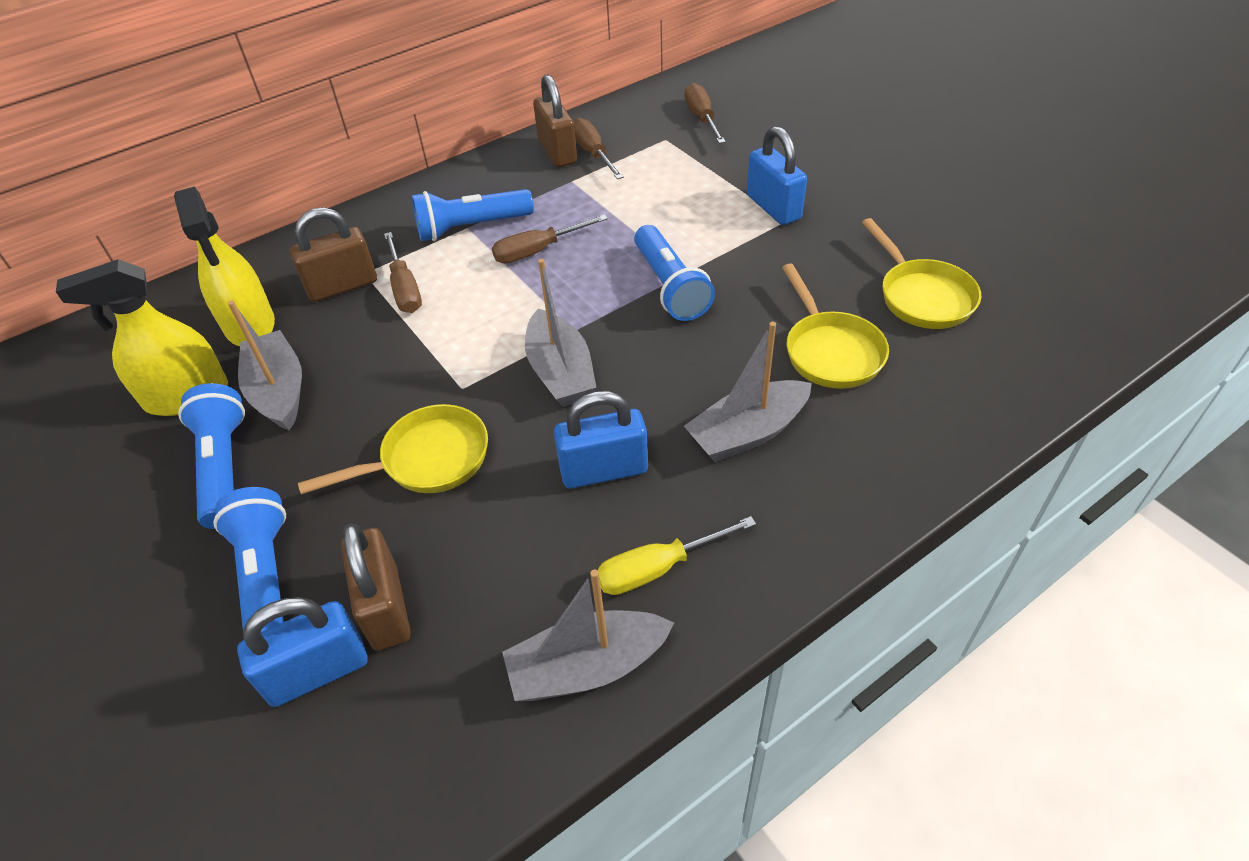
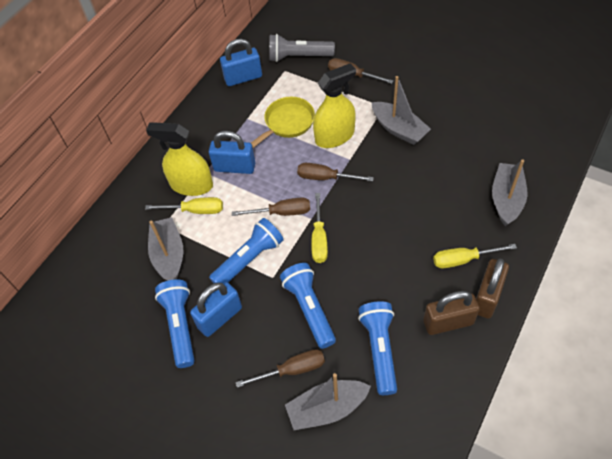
brown padlock: [290,207,377,302] [341,523,411,651] [533,75,577,167] = 3 -> [423,291,480,335] [476,258,509,319] = 2
grey flashlight: none = 0 -> [270,34,335,62] = 1
yellow pan: [298,404,488,495] [782,264,889,389] [862,218,981,329] = 3 -> [251,97,315,148] = 1
yellow screwdriver: [598,516,756,595] = 1 -> [145,197,223,214] [311,193,328,263] [433,244,517,268] = 3

